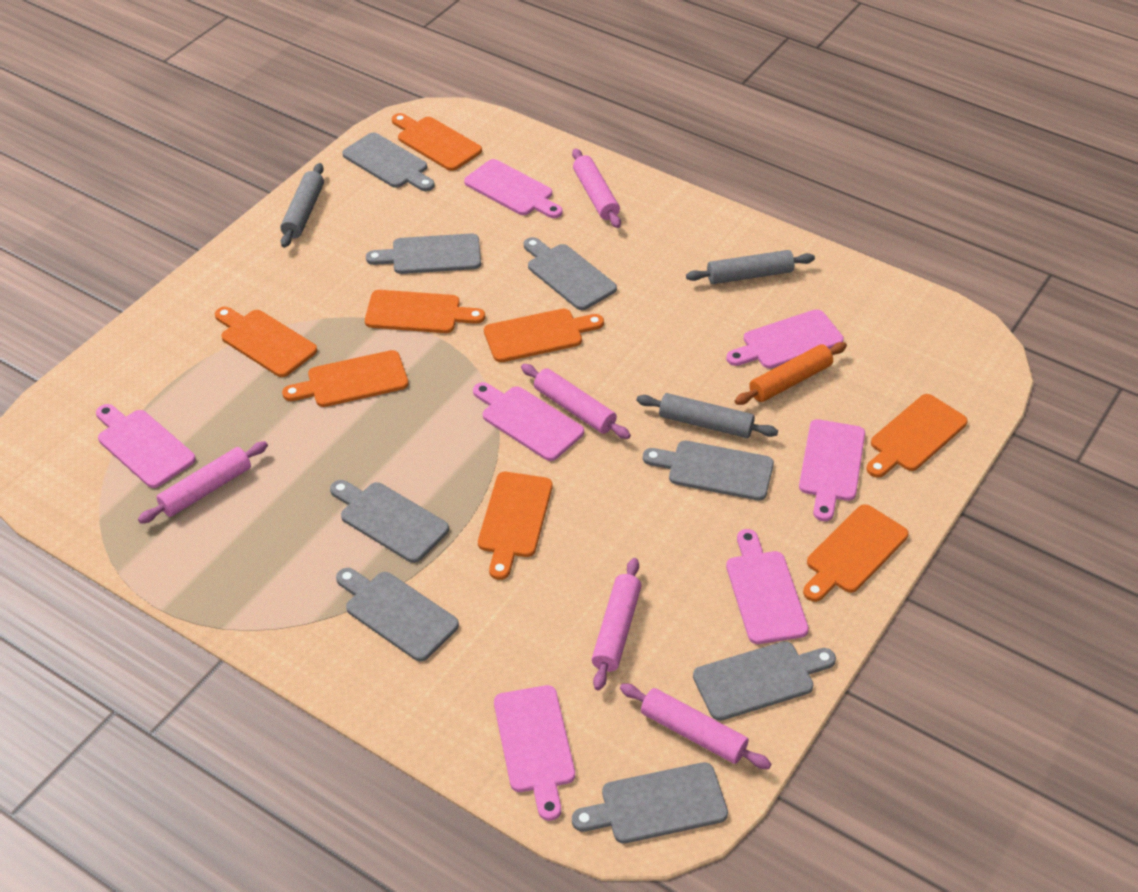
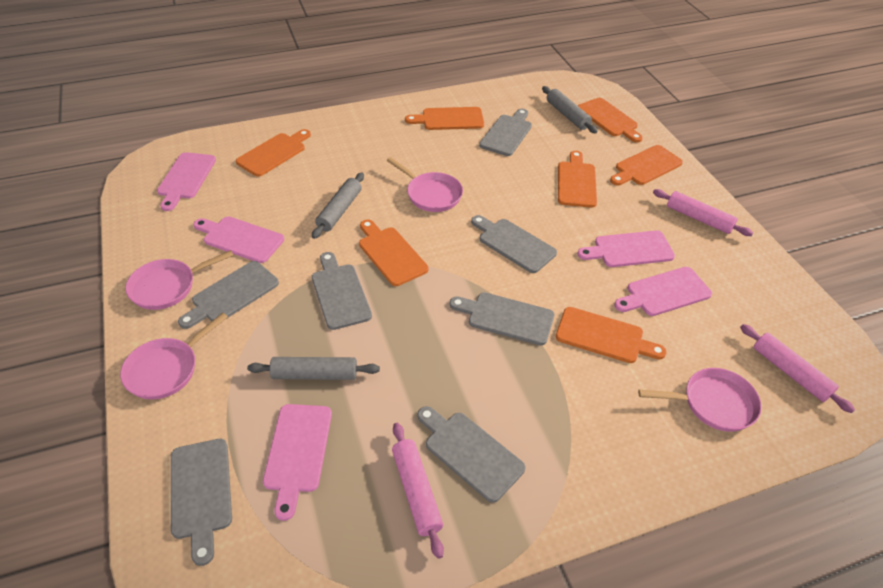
grey cutting board: [330,480,449,563] [336,568,459,661] [342,133,435,191] [366,233,481,274] [524,237,617,310] [572,762,728,843] [643,441,774,501] [693,641,836,721] = 8 -> [171,439,232,566] [178,261,279,329] [312,252,372,330] [417,406,526,503] [450,292,554,345] [471,215,557,273] [479,109,532,156] = 7
orange cutting board: [215,307,317,377] [282,350,408,407] [365,290,485,333] [392,113,482,171] [478,472,552,580] [484,309,604,362] [803,504,908,602] [866,394,968,478] = 8 -> [236,129,311,177] [359,220,428,286] [405,107,484,130] [556,307,667,363] [558,151,597,208] [578,98,643,143] [610,145,683,186] = 7
orange rolling pin: [735,342,847,405] = 1 -> none = 0
pink cutting board: [96,404,196,488] [464,159,563,218] [473,382,584,461] [494,685,575,821] [726,309,844,369] [726,529,809,644] [799,419,865,521] = 7 -> [157,152,216,211] [193,217,284,263] [263,404,332,521] [577,230,675,267] [614,267,712,316] = 5
pink pan: none = 0 -> [120,313,228,400] [125,250,234,310] [387,157,463,212] [638,368,762,432] = 4
pink rolling pin: [138,441,268,524] [521,364,631,439] [572,148,621,228] [591,558,641,690] [620,683,771,769] = 5 -> [392,423,444,559] [653,189,753,236] [740,324,855,413] = 3

